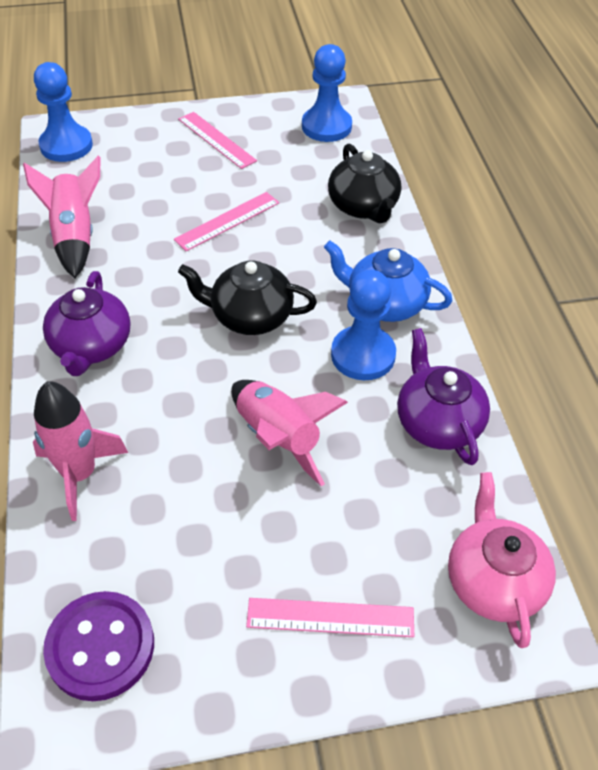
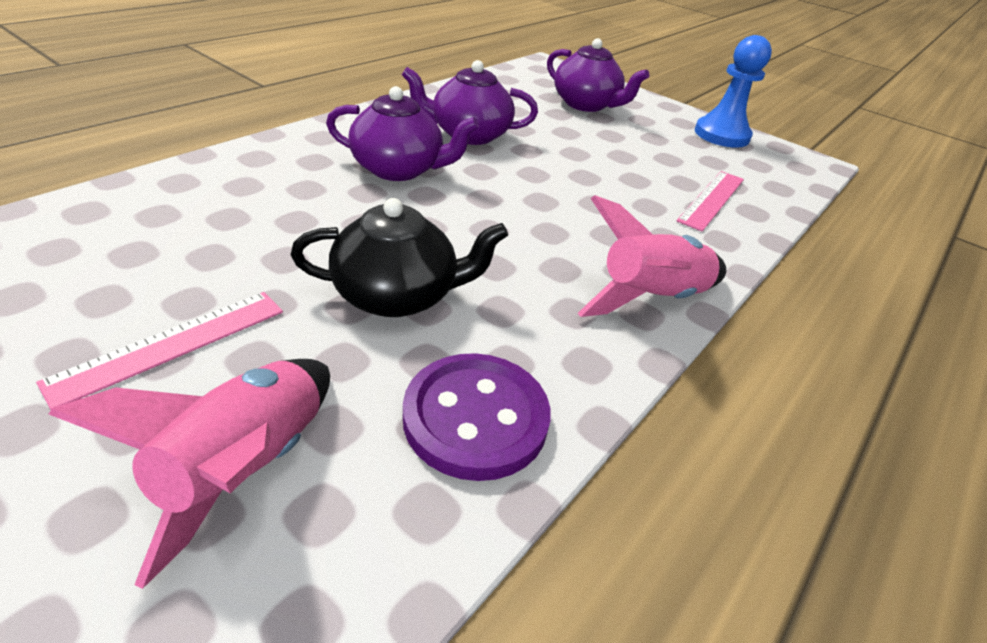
black teapot: [178,261,317,335] [328,144,401,224] = 2 -> [290,198,508,317] = 1
blue pawn: [34,62,93,162] [302,44,352,142] [331,270,396,380] = 3 -> [695,35,772,148] = 1
blue teapot: [324,241,453,322] = 1 -> none = 0
pink rocket: [23,156,101,278] [33,381,128,521] [231,380,348,486] = 3 -> [49,359,330,589] [577,195,726,317] = 2
pink ruler: [174,192,279,251] [178,112,257,169] [246,598,414,637] = 3 -> [36,292,283,410] [677,171,744,231] = 2
pink teapot: [448,472,556,648] = 1 -> none = 0
purple teapot: [43,271,130,376] [397,328,490,465] = 2 -> [326,86,479,181] [402,60,538,145] [547,38,649,112] = 3

